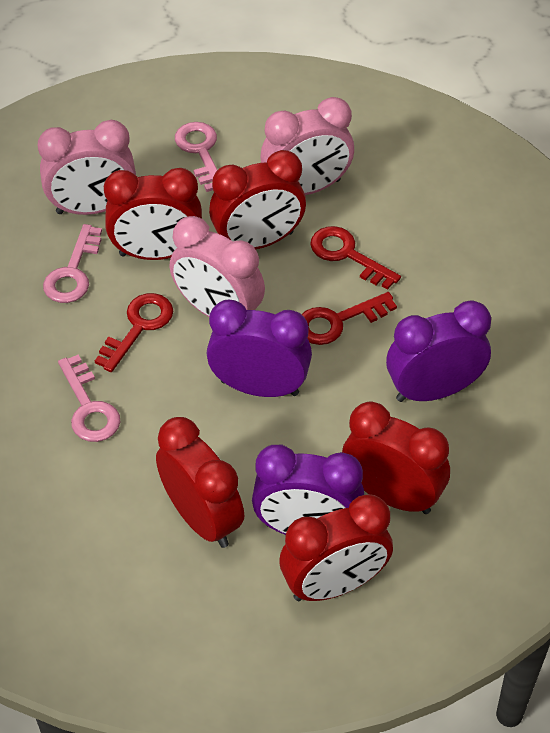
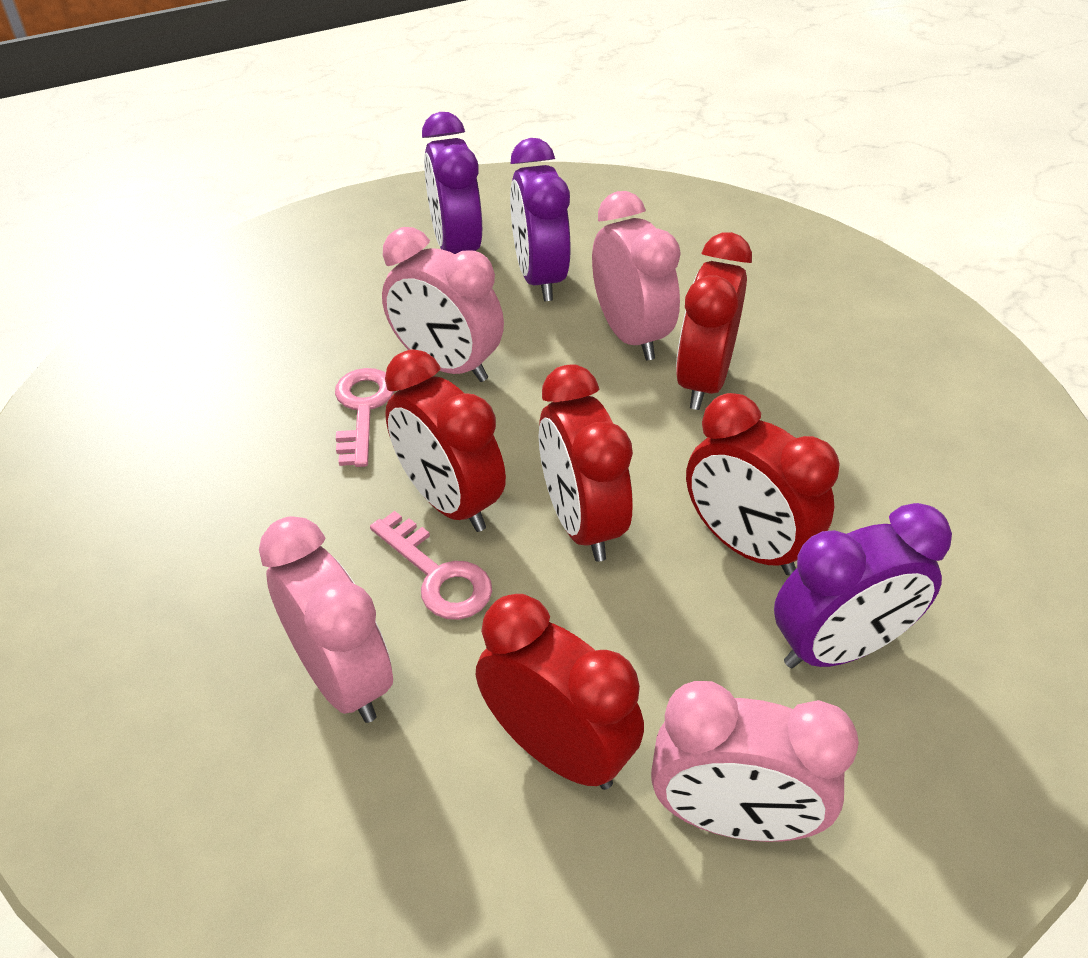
pink clock: [38,120,136,215] [170,216,265,317] [261,97,354,195] = 3 -> [259,516,393,723] [382,227,504,382] [592,191,681,361] [651,681,859,842] = 4
pink key: [43,224,102,303] [58,355,120,442] [175,122,217,192] = 3 -> [335,368,394,467] [370,511,492,620] = 2
red key: [95,293,173,372] [301,292,397,345] [310,226,401,290] = 3 -> none = 0

